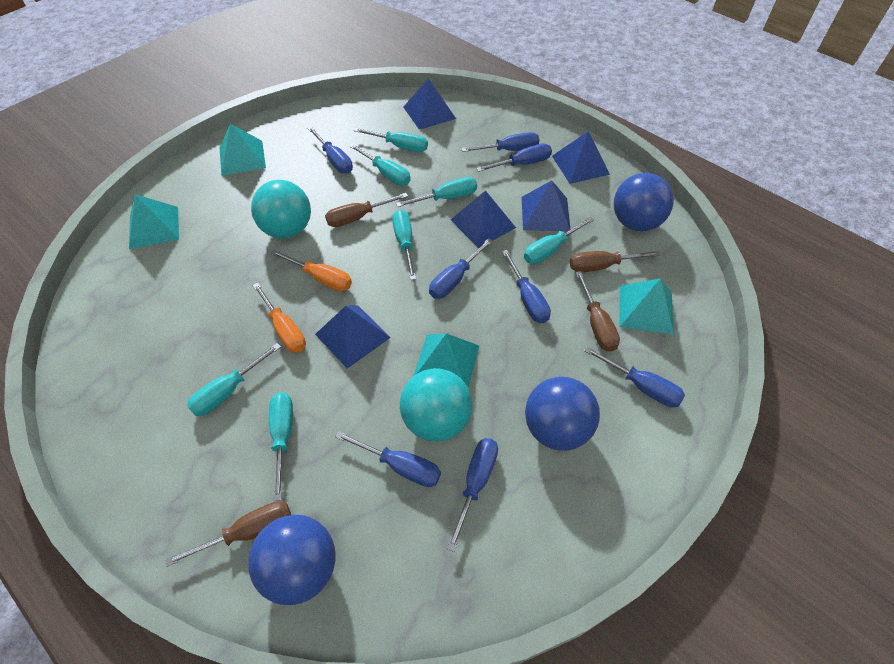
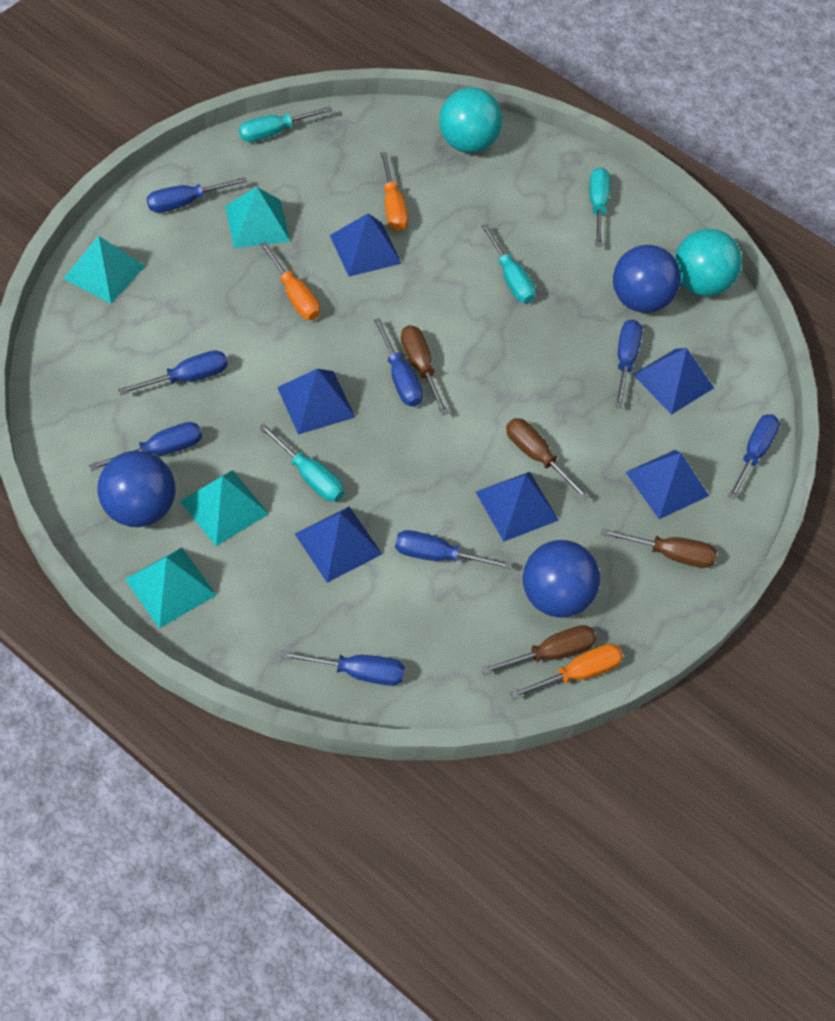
blue pyramid: [315,305,391,369] [403,78,456,130] [451,190,516,248] [522,180,570,231] [552,131,610,184] = 5 -> [277,369,355,435] [295,507,382,583] [330,213,402,277] [476,472,559,542] [626,450,709,519] [633,348,714,415] = 6
orange screwdriver: [252,282,306,353] [270,250,352,291] = 2 -> [260,242,320,320] [380,152,408,231] [510,644,623,700] = 3
turquoise screwdriver: [187,343,281,416] [269,392,293,501] [349,143,411,186] [353,128,428,152] [392,210,416,280] [396,177,477,207] [524,217,594,264] = 7 -> [239,106,333,142] [258,423,344,502] [481,224,536,303] [589,167,610,247] = 4

